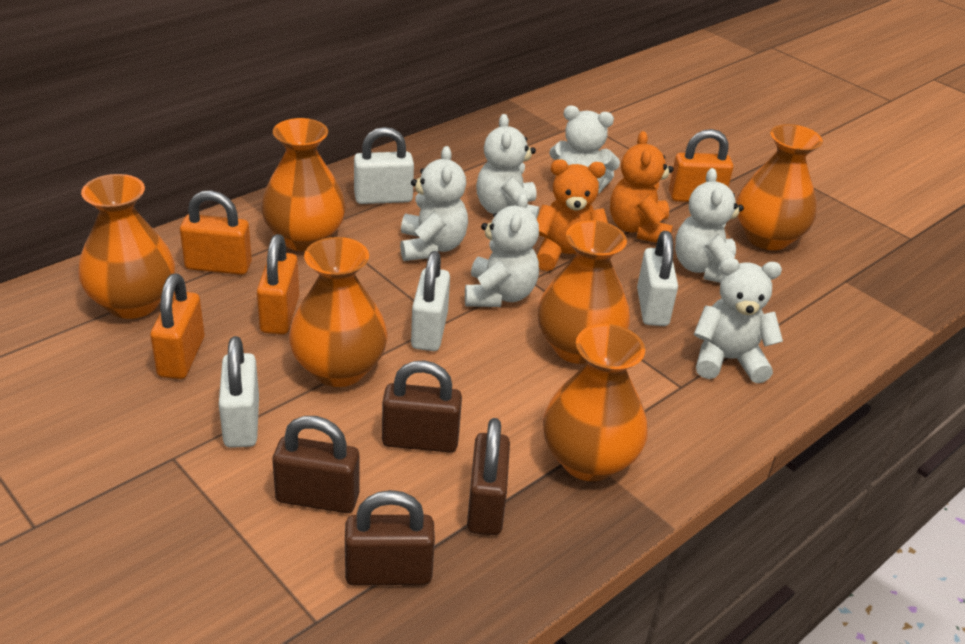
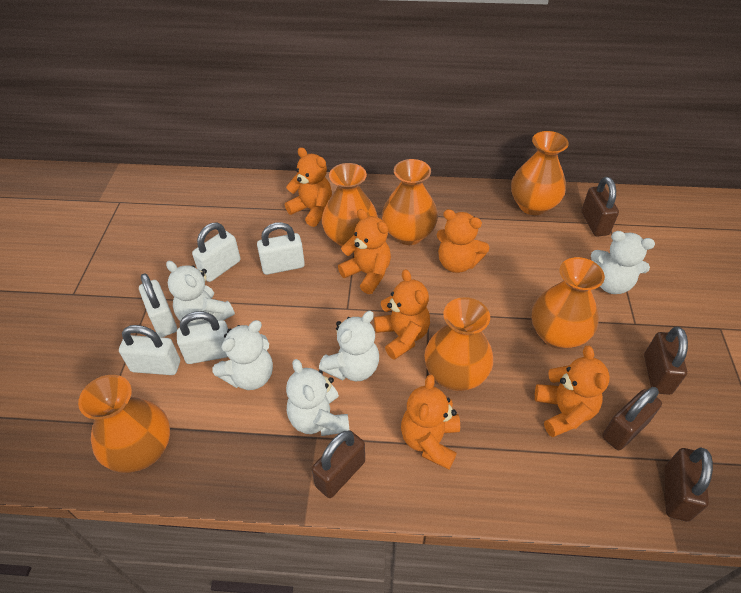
brown padlock: [272,416,360,513] [345,490,435,586] [382,360,462,453] [467,418,510,535] = 4 -> [312,430,365,498] [581,177,619,237] [602,387,662,450] [644,327,688,395] [664,447,713,521] = 5
orange padlock: [150,273,204,379] [180,190,252,275] [257,234,299,334] [669,129,733,202] = 4 -> none = 0
orange teddy bear: [537,159,608,271] [610,131,674,243] = 2 -> [285,147,332,227] [338,209,391,294] [374,269,430,360] [401,374,460,470] [437,209,489,273] [535,346,610,437] = 6
white padlock: [219,336,259,448] [354,127,414,204] [411,251,450,351] [637,231,678,326] = 4 -> [119,325,180,375] [139,273,177,337] [177,311,228,364] [192,223,240,282] [257,222,305,275] = 5
white teddy bear: [400,146,468,261] [465,193,539,307] [476,114,539,219] [549,106,620,193] [675,168,744,283] [694,258,783,383] = 6 -> [166,261,235,326] [212,320,273,390] [286,359,349,436] [319,311,379,381] [591,231,655,294] = 5

